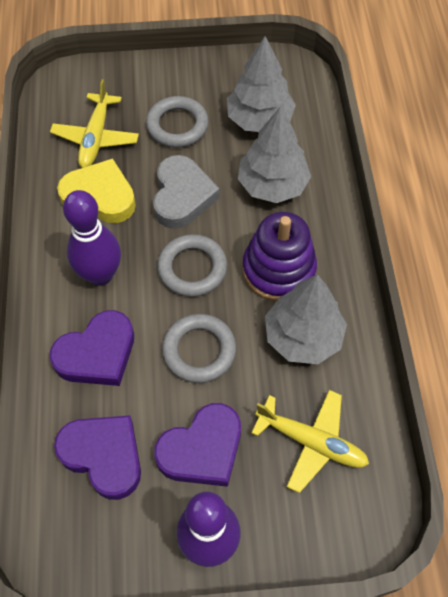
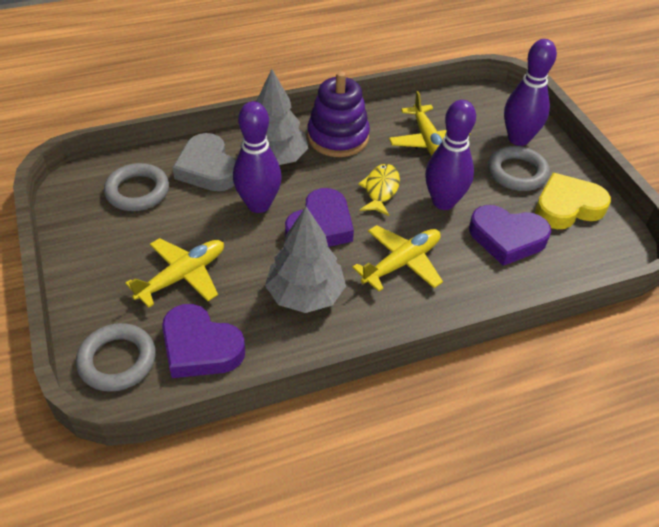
grey tree: [227,36,296,132] [238,106,311,203] [265,274,347,364] = 3 -> [240,69,308,165] [265,207,346,313] = 2
purple bowling pin: [63,190,121,286] [177,492,241,567] = 2 -> [233,101,282,213] [425,100,476,210] [504,39,557,146] = 3
yellow fish: none = 0 -> [358,164,400,216] = 1
yellow plane: [50,79,139,168] [251,390,369,493] = 2 -> [125,238,224,308] [352,225,443,292] [389,91,471,156] = 3

